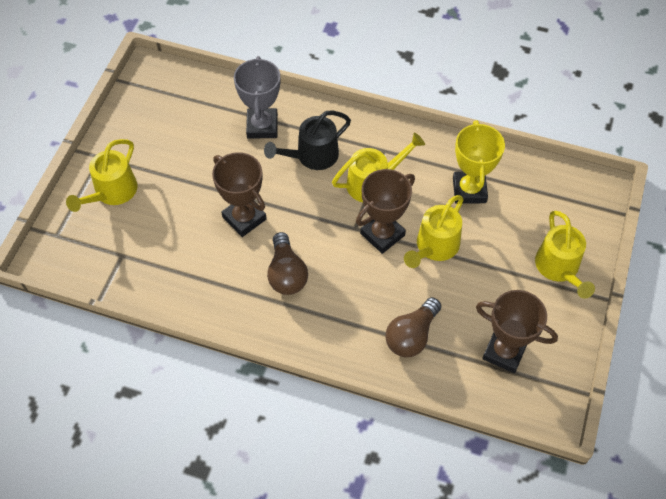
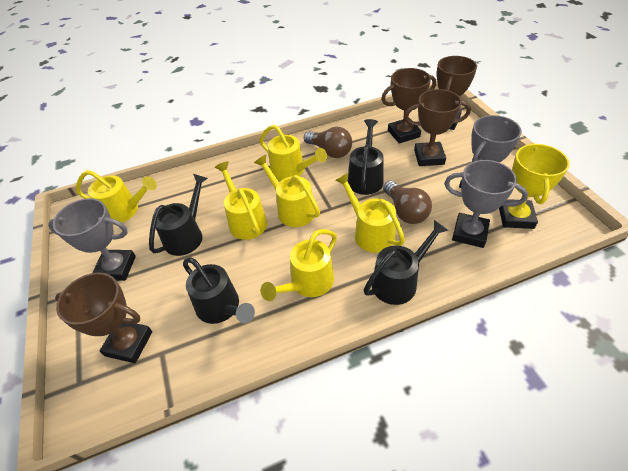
black watering can: [264,110,351,170] = 1 -> [149,174,208,256] [183,257,255,324] [348,119,383,195] [364,220,449,305] = 4
brown trophy: [212,152,267,237] [356,169,415,254] [476,290,558,373] = 3 -> [55,273,152,363] [381,68,436,144] [404,89,471,166] [437,56,477,130] = 4
grey trophy: [234,56,281,139] = 1 -> [48,198,136,281] [444,160,528,248] [459,115,522,188] = 3
yellow watering can: [66,139,137,212] [332,132,425,202] [404,195,464,268] [535,211,595,299] = 4 -> [76,170,157,223] [215,161,267,240] [254,155,320,227] [260,125,327,180] [261,229,337,301] [335,173,405,253] = 6

